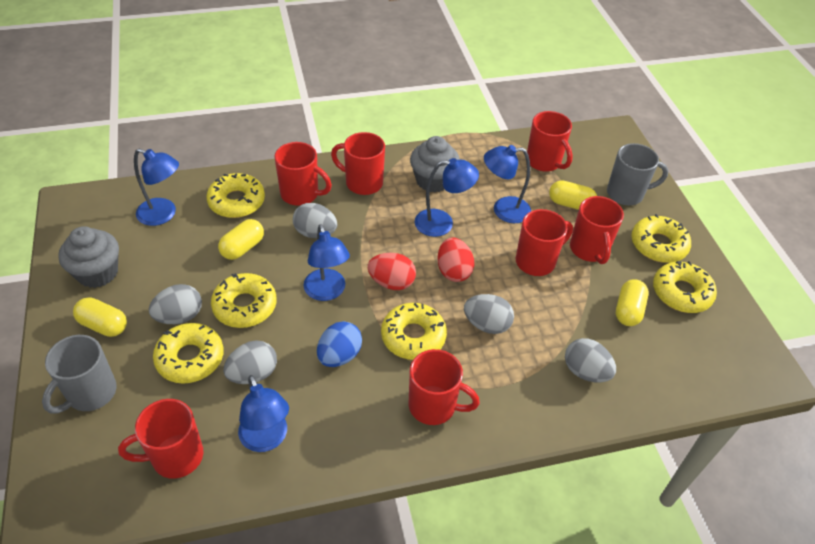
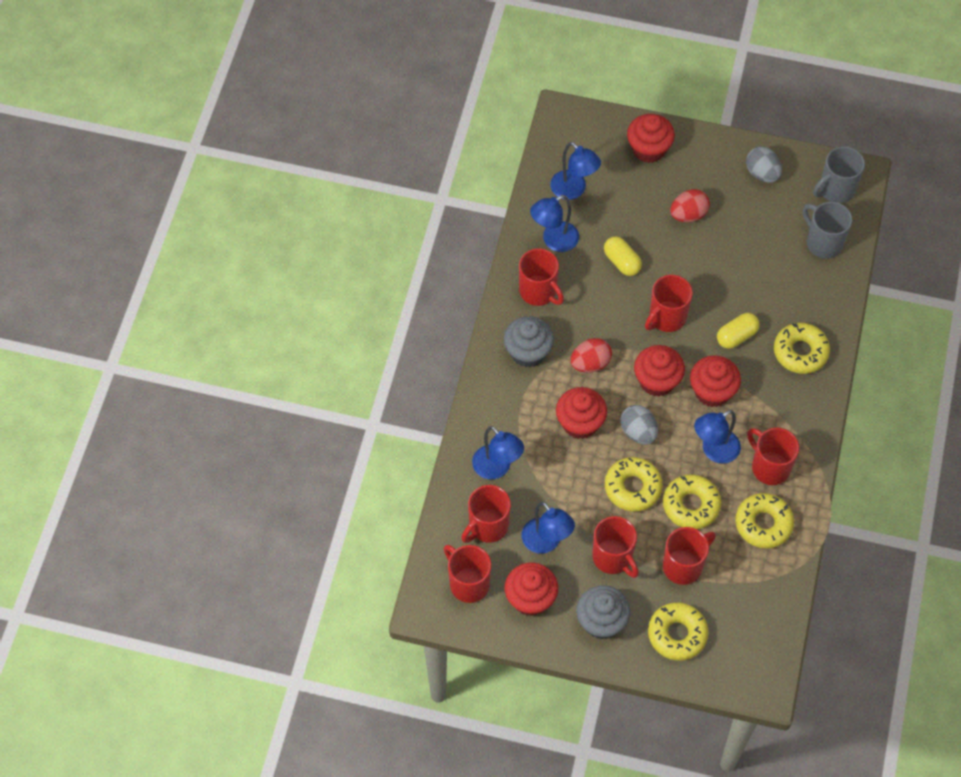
blue egg: [317,321,362,367] = 1 -> none = 0
grey egg: [149,284,202,324] [223,340,277,384] [293,203,337,238] [464,294,514,334] [565,338,616,383] = 5 -> [620,405,658,445] [746,146,782,183] = 2
red cupcake: none = 0 -> [505,562,558,616] [556,387,607,439] [627,114,675,163] [634,345,685,397] [690,355,741,407] = 5
yellow capsule: [73,297,127,337] [218,219,264,260] [549,180,597,210] [616,279,649,326] = 4 -> [604,237,642,276] [717,313,760,349] = 2
yellow donut: [153,323,223,384] [206,173,265,218] [211,273,276,328] [381,303,447,360] [631,214,691,263] [653,261,717,313] = 6 -> [605,457,663,511] [648,603,708,661] [663,475,721,529] [735,493,794,548] [774,323,830,374] = 5

